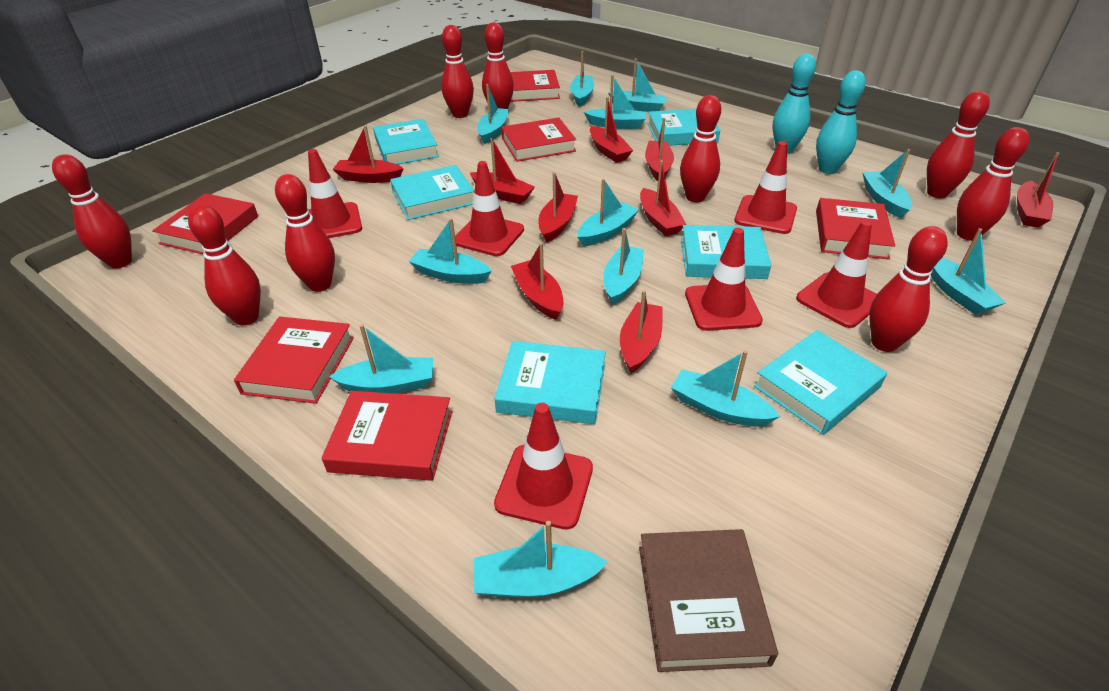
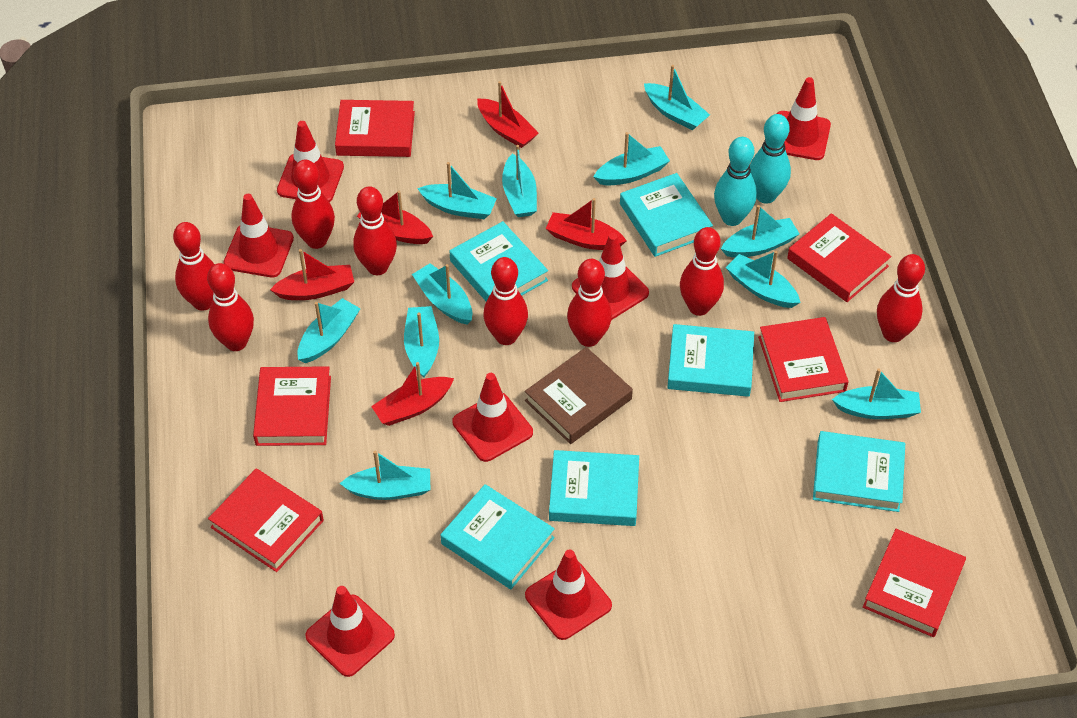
red boat: [333,125,404,183] [470,138,535,204] [511,243,563,320] [538,172,578,243] [590,97,633,163] [620,290,663,373] [640,160,686,236] [645,118,674,181] [1017,152,1060,228] = 9 -> [270,249,354,300] [357,190,433,244] [371,362,454,426] [477,81,539,148] [546,198,627,250] = 5
red bowling pin: [52,154,132,269] [188,204,261,325] [275,174,335,292] [441,25,474,118] [482,22,514,109] [680,95,721,202] [869,226,948,352] [927,91,990,198] [957,127,1029,241] = 9 -> [173,222,215,311] [207,263,254,351] [292,160,335,249] [353,186,397,275] [484,257,528,345] [567,259,612,347] [680,227,724,316] [877,254,925,342] = 8
red traffic cone: [308,149,362,238] [455,161,524,256] [494,403,593,530] [685,228,763,331] [734,141,797,234] [796,221,877,328] = 6 -> [223,194,294,277] [277,121,344,202] [305,586,395,677] [452,373,533,462] [525,549,612,640] [572,233,649,320] [776,77,831,160] = 7
turquoise boat: [329,324,433,393] [408,218,491,284] [474,521,608,597] [477,84,509,144] [570,51,594,107] [577,179,639,246] [584,75,646,129] [603,228,644,305] [608,58,668,112] [671,350,780,427] [863,149,912,218] [931,228,1006,315] = 12 -> [297,298,361,363] [339,450,430,500] [404,306,439,378] [412,263,472,324] [417,162,497,219] [502,145,537,217] [594,132,670,185] [644,65,710,130] [721,205,800,258] [726,251,801,308] [832,369,921,419] = 11

